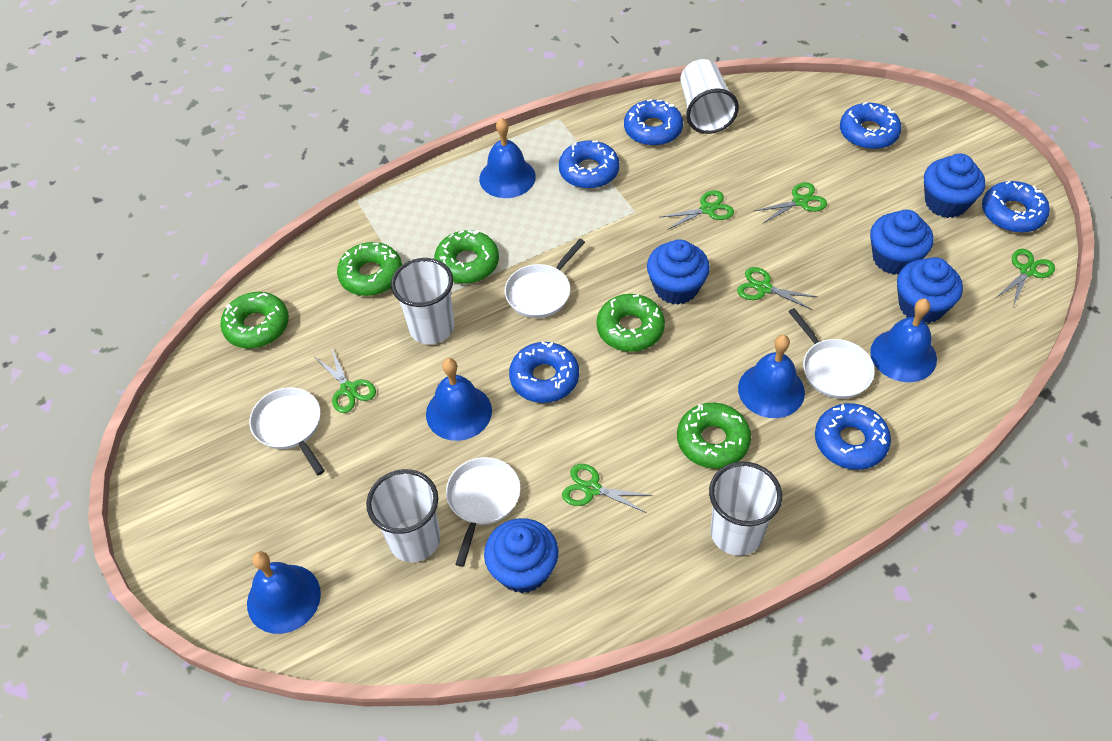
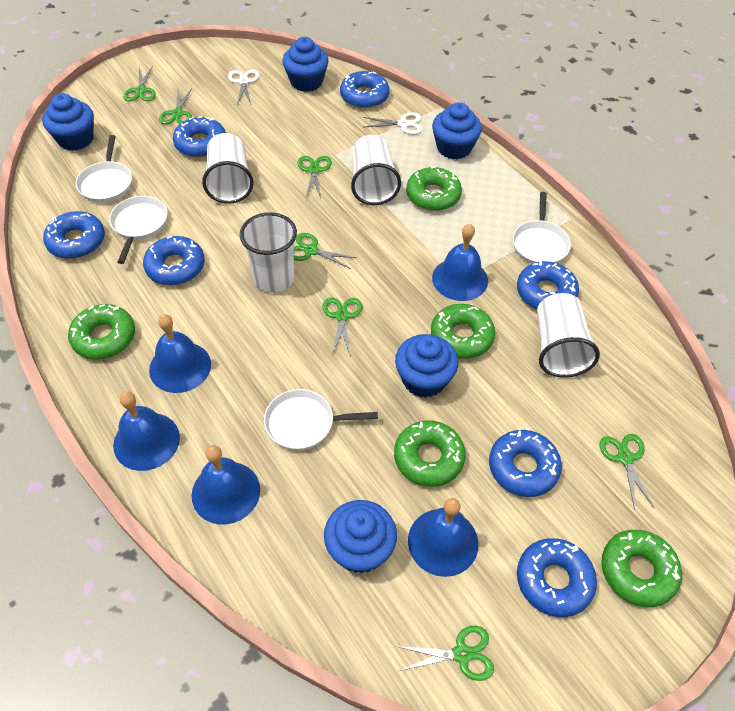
blue donut: [509,341,579,403] [559,140,620,189] [624,99,683,146] [815,403,891,470] [840,102,901,150] [982,180,1050,233] = 6 -> [43,211,105,259] [143,236,205,285] [173,116,226,157] [340,71,390,108] [489,430,562,497] [517,261,579,309] [517,538,597,617] = 7
green scissors: [315,349,376,413] [562,464,650,513] [661,190,734,230] [737,267,818,310] [754,182,827,224] [997,249,1055,307] = 6 -> [123,66,156,101] [159,88,192,124] [294,233,357,269] [297,156,332,199] [323,298,362,355] [396,626,494,681] [600,434,654,510] = 7
white scissors: none = 0 -> [228,69,259,104] [363,112,422,134] = 2

